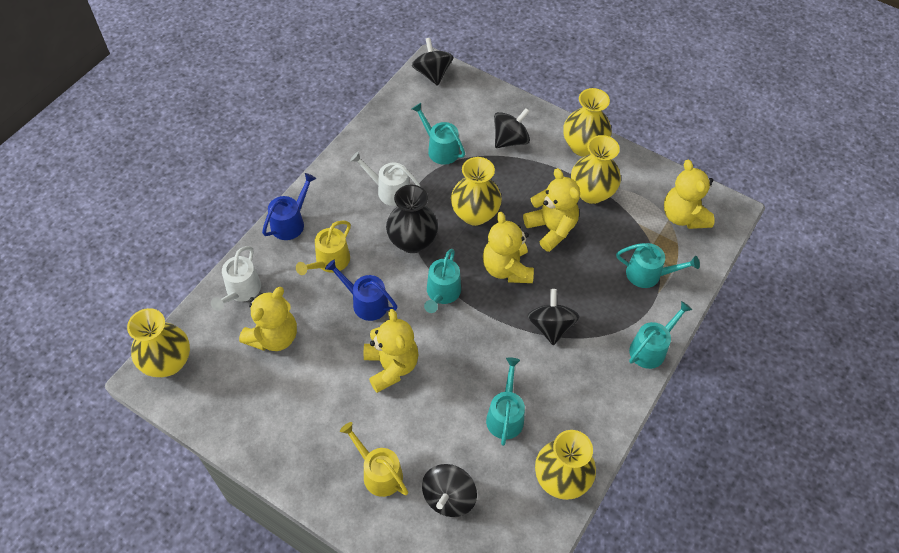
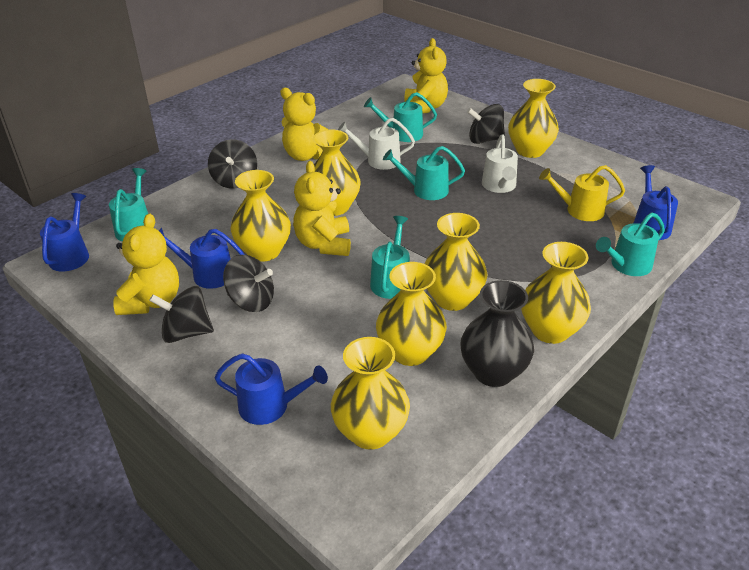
blue watering can: [262,173,316,240] [325,260,398,321] = 2 -> [40,193,89,271] [159,228,244,289] [214,353,328,425] [634,165,678,240] = 4
yellow teddy bear: [239,287,297,351] [364,309,418,393] [483,212,534,283] [523,168,580,252] [664,160,714,229] = 5 -> [113,214,179,315] [280,88,329,161] [293,161,351,256] [404,38,448,114] = 4
yellow vase: [127,308,190,377] [451,157,502,226] [535,430,596,500] [563,88,611,157] [571,135,621,204] = 5 -> [230,170,291,262] [313,129,361,216] [331,337,410,450] [376,262,447,366] [424,213,487,311] [508,79,559,158] [521,242,591,344] = 7
yellow watering can: [296,220,351,275] [340,422,408,497] = 2 -> [539,165,625,221] = 1

